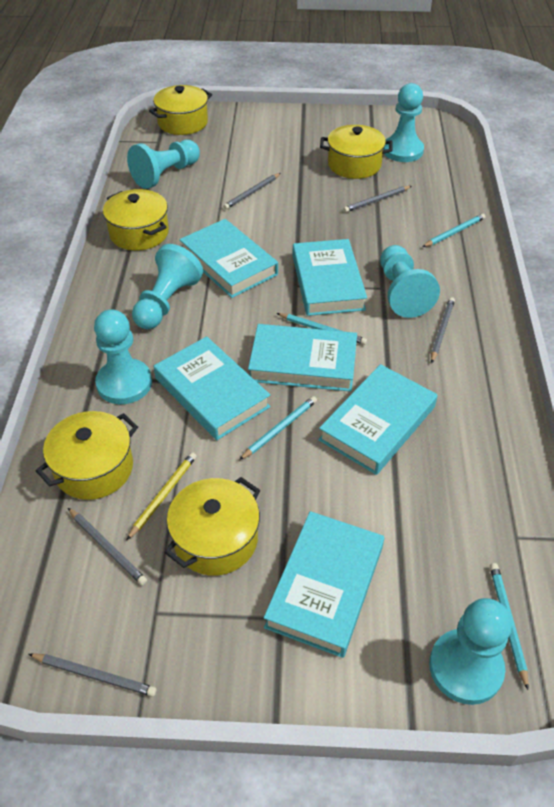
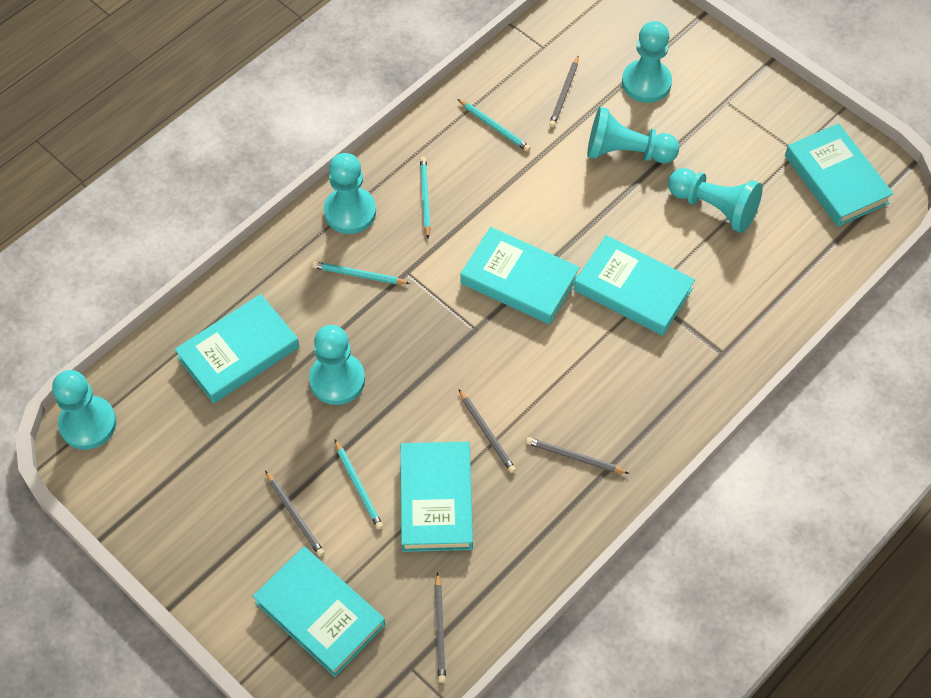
yellow pencil: [127,452,197,540] = 1 -> none = 0
yellow pot: [36,411,138,500] [103,189,169,251] [149,85,212,135] [164,477,260,576] [320,125,392,179] = 5 -> none = 0

